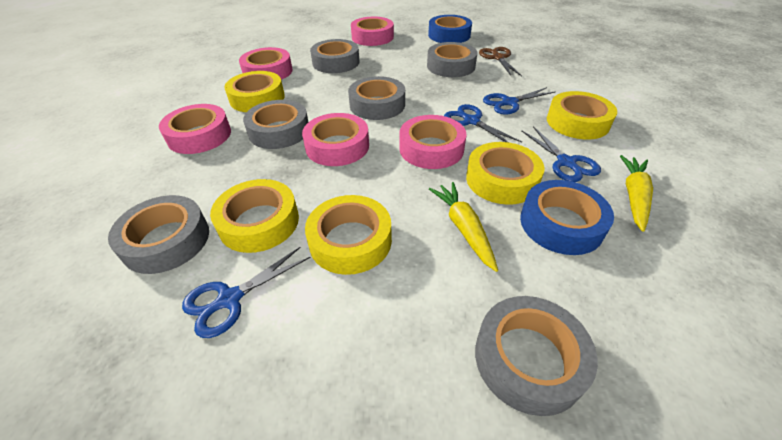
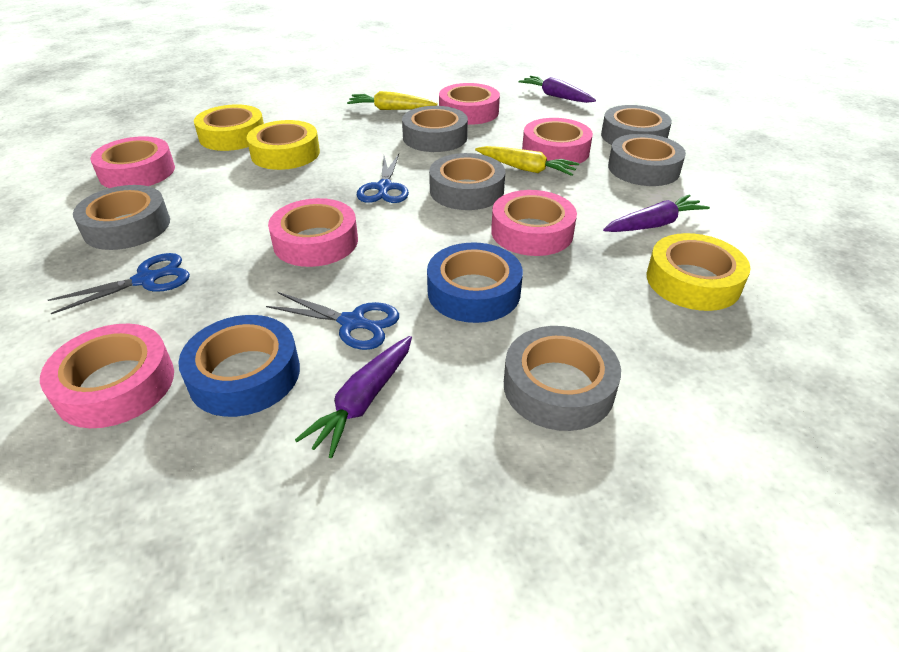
blue scissors: [182,247,310,338] [444,104,522,142] [483,87,555,115] [521,126,601,182] = 4 -> [48,253,190,314] [266,292,399,350] [357,154,409,203] = 3
brown scissors: [479,47,522,76] = 1 -> none = 0
pink tape: [159,104,231,154] [239,47,293,80] [302,113,369,166] [351,17,394,46] [399,115,466,169] = 5 -> [40,324,174,428] [90,136,175,188] [268,198,358,267] [439,83,500,125] [491,190,577,256] [522,118,593,166] = 6
purple carrot: none = 0 -> [295,336,412,458] [519,76,596,103] [603,194,710,232] = 3
yellow tape: [210,179,299,253] [224,71,285,112] [305,195,392,275] [466,142,545,205] [547,91,617,139] = 5 -> [194,104,264,151] [247,120,320,170] [647,233,751,311] = 3

